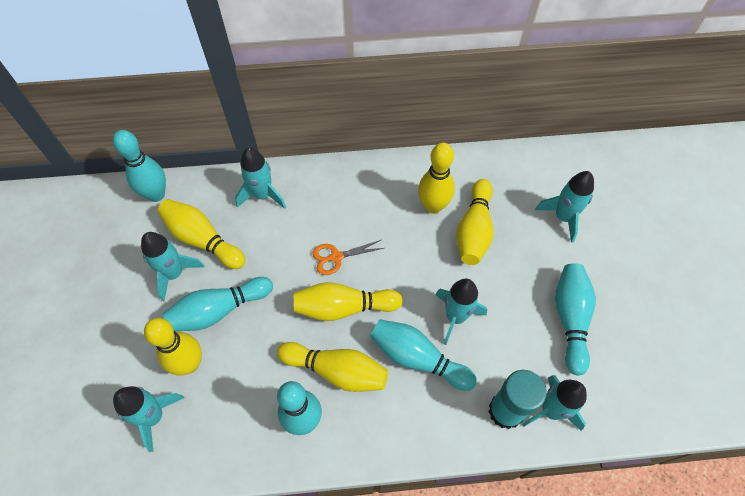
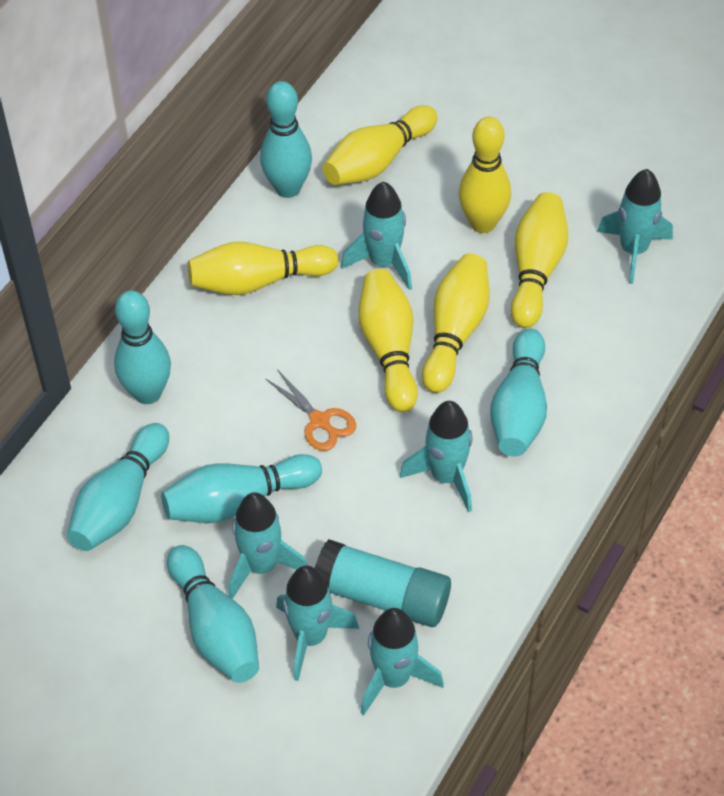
turquoise bowling pin: [113,130,166,202] [163,277,273,331] [277,381,322,435] [370,319,477,391] [555,263,596,376] = 5 -> [67,423,169,551] [114,290,171,404] [161,454,322,523] [167,545,259,683] [260,81,312,198] [490,329,547,457] = 6

